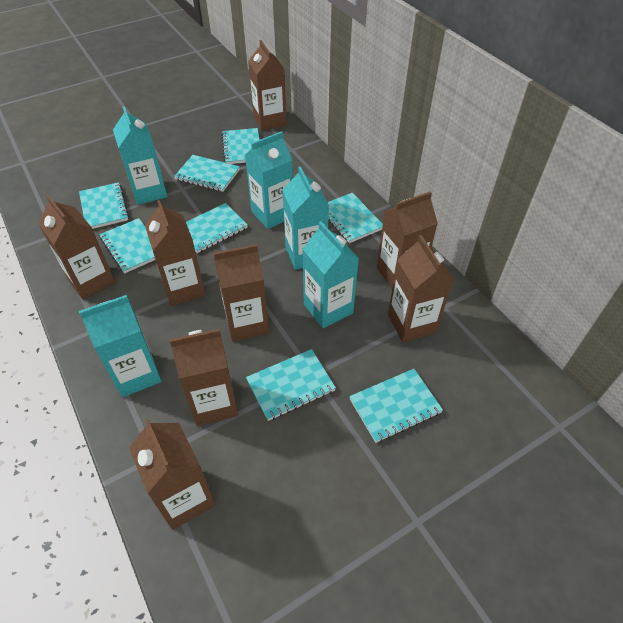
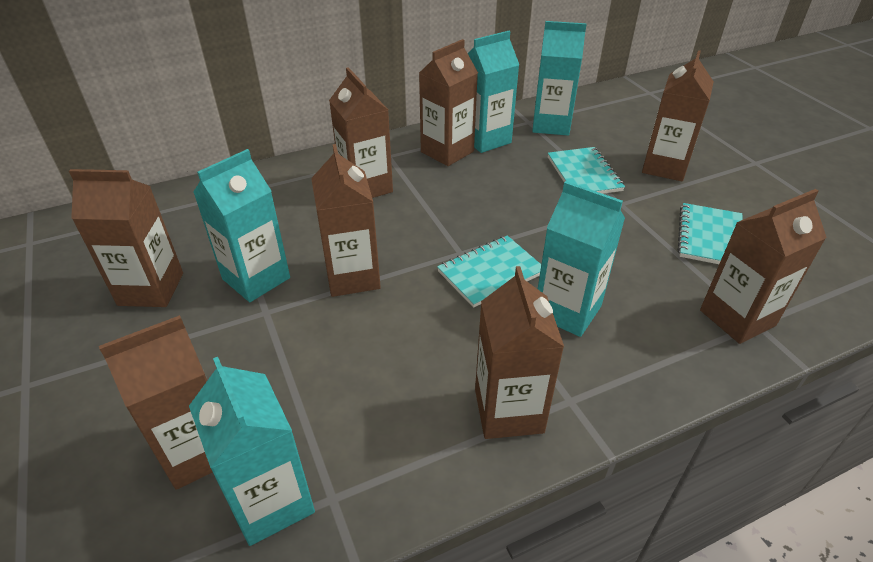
turquoise notebook: [79,182,129,229] [100,218,156,274] [174,155,240,192] [186,203,248,253] [222,128,260,164] [246,349,336,421] [328,193,383,243] [349,369,443,443] = 8 -> [437,235,541,308] [548,147,625,194] [678,203,743,264] = 3

